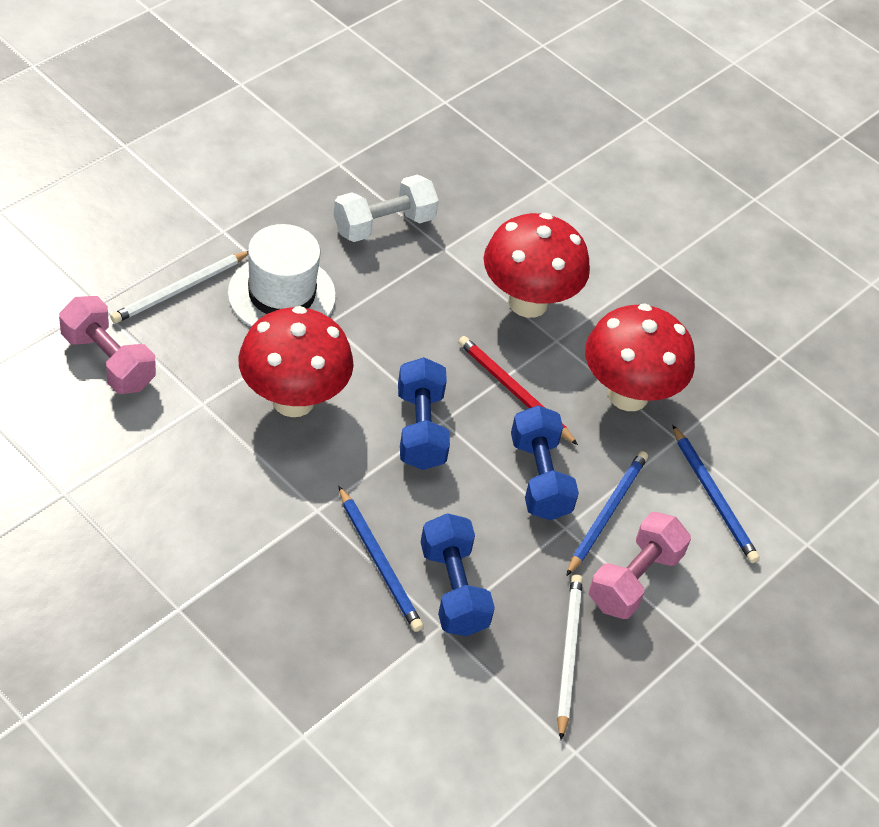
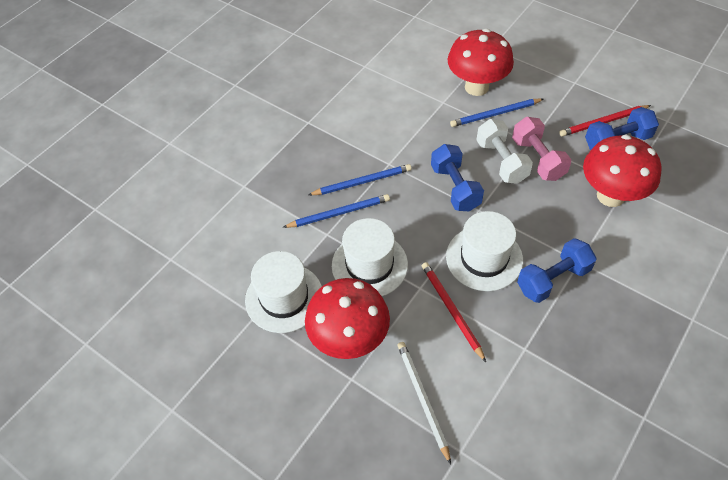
pink dumbbell: [59,296,156,394] [589,512,691,619] = 2 -> [512,117,571,181] = 1
red pencil: [458,336,578,445] = 1 -> [422,262,486,362] [559,105,651,137] = 2
white hat: [228,224,336,327] = 1 -> [245,251,322,333] [332,218,408,296] [446,211,523,291] = 3
white pencil: [110,251,248,323] [557,575,583,740] = 2 -> [397,342,451,464] = 1

